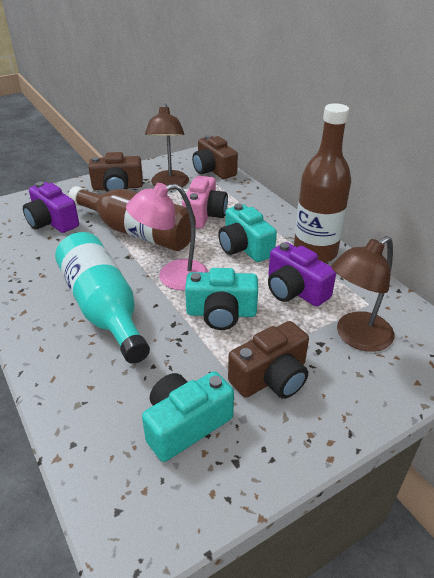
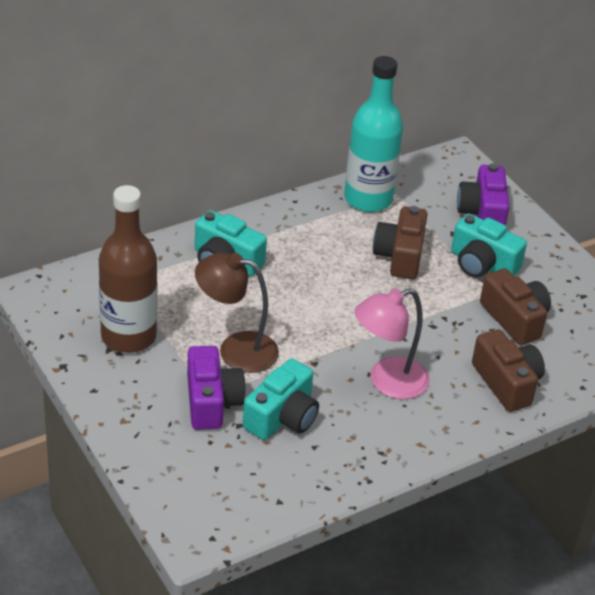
brown bottle: [68,186,196,251] [294,103,351,263] = 2 -> [99,185,157,353] = 1
brown lamp: [145,104,189,190] [331,236,394,352] = 2 -> [195,252,279,373] = 1
pink camera: [182,176,228,229] = 1 -> none = 0

